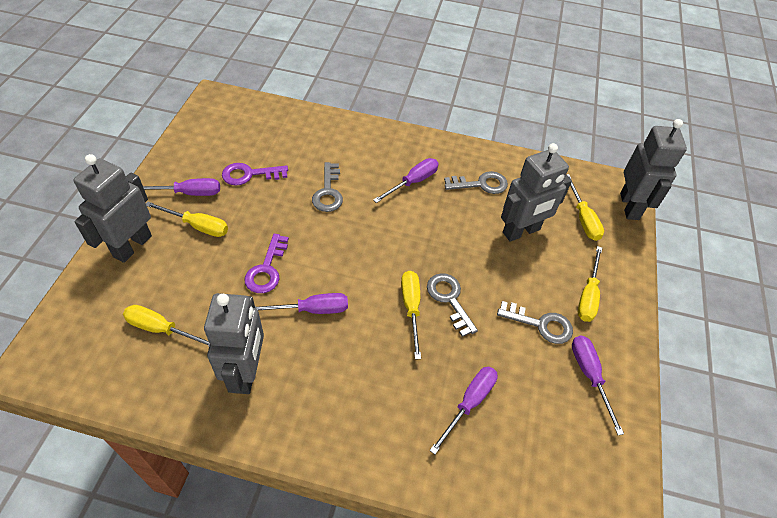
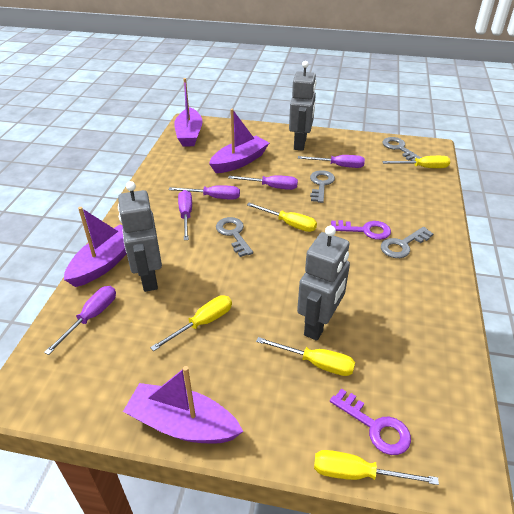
grey robot: [74,154,152,263] [204,293,264,394] [501,143,572,242] [620,119,687,220] = 4 -> [118,181,162,292] [289,61,316,151] [297,226,350,341] = 3
purple boat: none = 0 -> [64,207,127,287] [123,366,243,443] [174,78,203,147] [209,109,269,173] = 4

